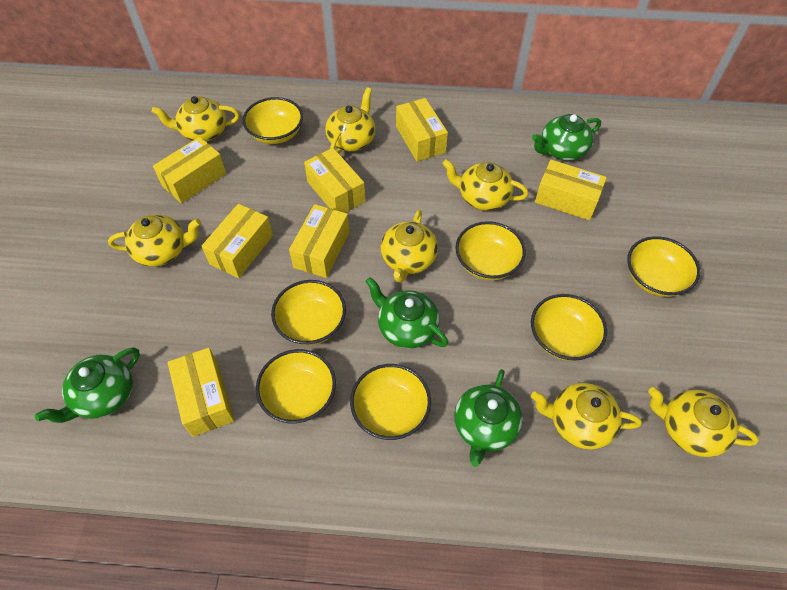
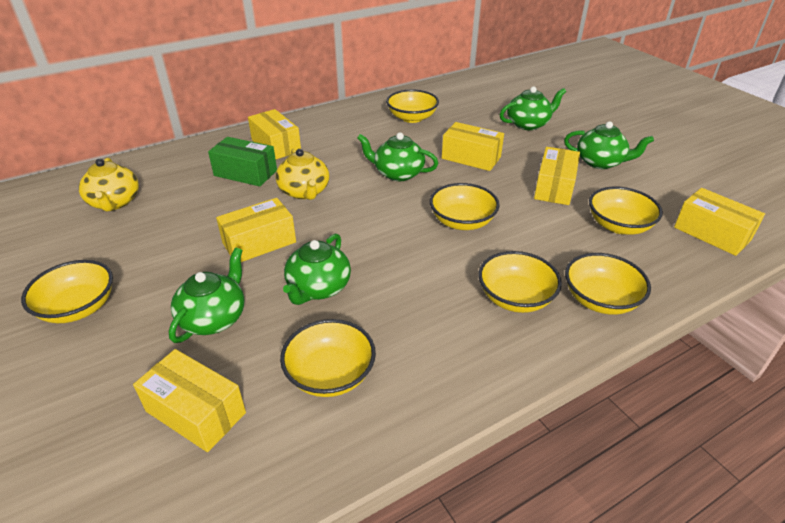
green box: none = 0 -> [208,137,277,186] = 1
green teapot: [35,348,140,423] [365,277,448,349] [454,369,523,467] [532,114,601,161] = 4 -> [169,247,245,343] [283,233,351,305] [357,133,438,181] [500,86,566,130] [564,121,654,169] = 5
yellow box: [153,137,226,203] [168,348,234,437] [202,204,273,278] [289,204,350,278] [304,148,365,213] [396,98,448,161] [535,160,607,220] = 7 -> [133,349,246,452] [216,198,296,262] [248,109,301,159] [442,122,504,171] [534,147,580,205] [674,188,765,256] = 6
yellow teapot: [108,214,201,267] [151,96,240,142] [325,87,376,154] [381,210,438,283] [442,159,528,211] [531,383,642,450] [648,387,759,457] = 7 -> [79,158,139,212] [275,149,329,200] = 2

